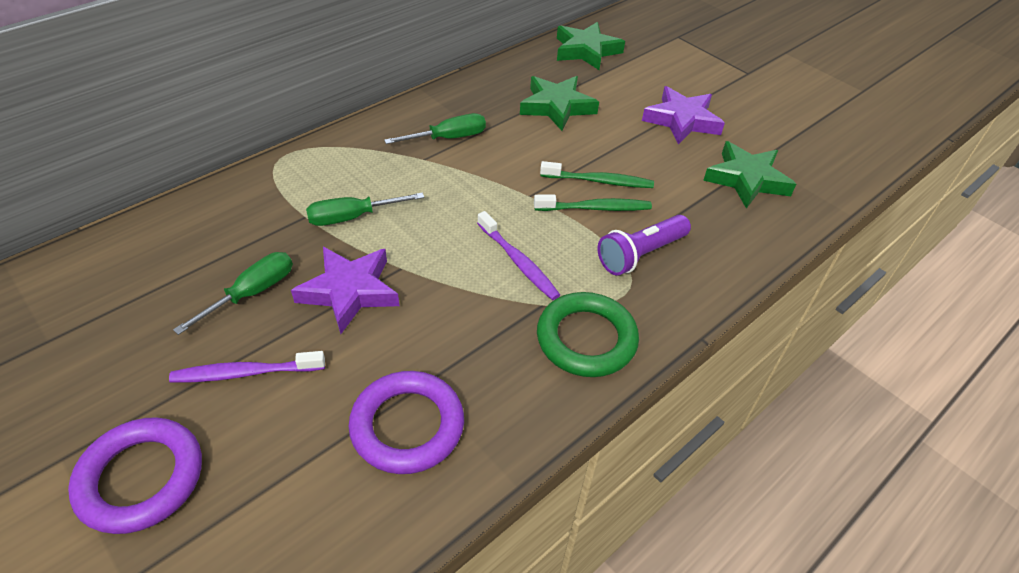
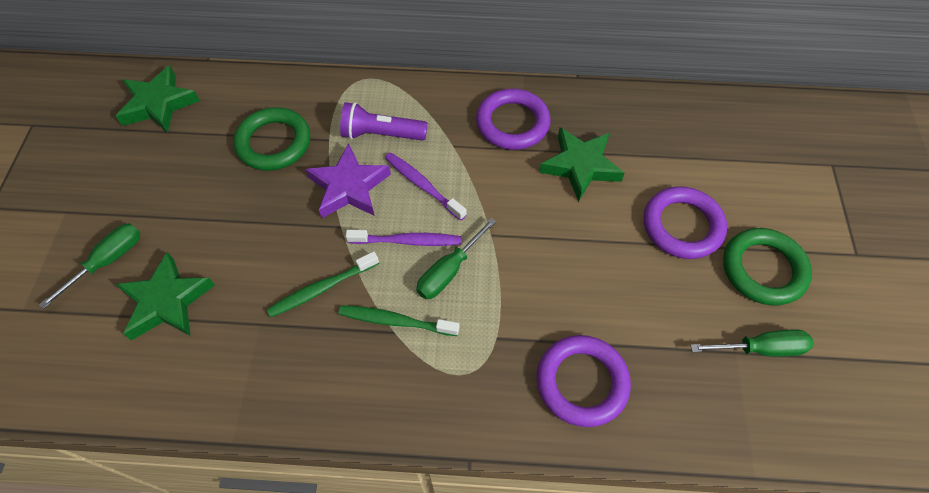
green ring: [537,292,639,377] = 1 -> [233,107,310,171] [723,228,812,305] = 2
purple ring: [68,417,202,534] [349,371,464,474] = 2 -> [476,89,551,150] [537,335,631,427] [643,186,727,259] = 3
purple star: [291,247,399,334] [642,86,725,145] = 2 -> [305,143,391,218] = 1

